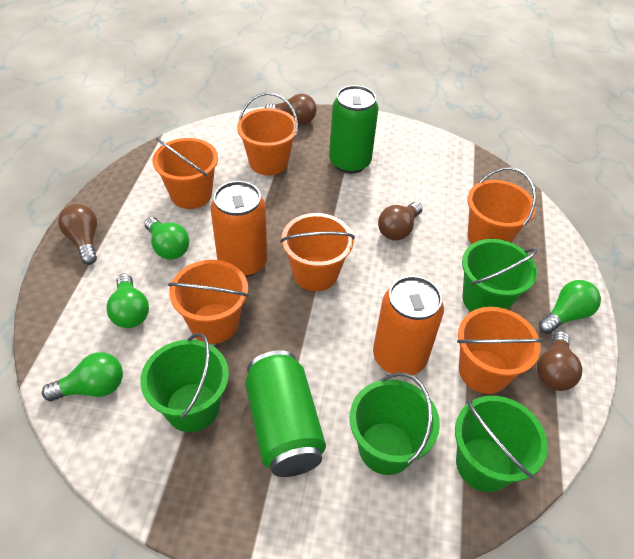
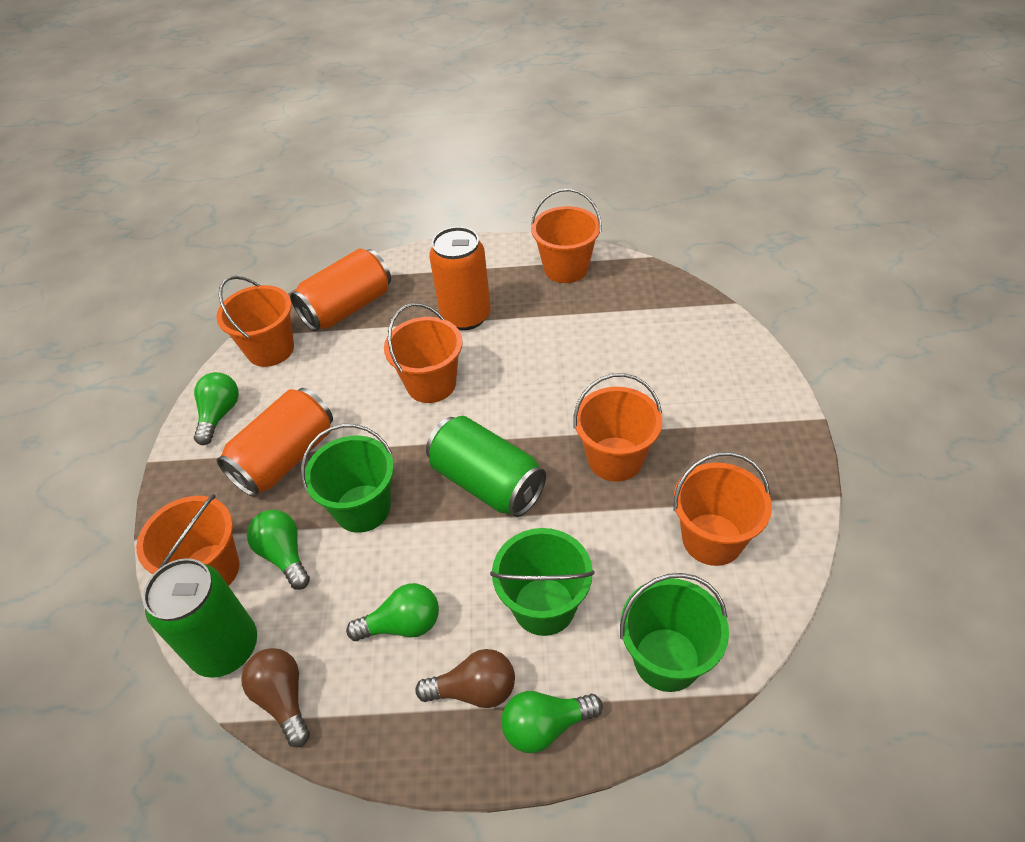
brown light bulb: [58,204,97,265] [265,94,317,125] [378,202,423,241] [537,331,582,391] = 4 -> [241,648,310,747] [415,649,515,708] = 2
green bucket: [140,333,229,432] [350,372,440,475] [455,396,548,492] [462,239,537,312] = 4 -> [301,424,394,533] [490,528,594,636] [620,573,729,692] = 3
orange can: [211,181,268,277] [373,276,444,375] = 2 -> [217,388,333,497] [290,248,391,331] [429,227,491,330] = 3

